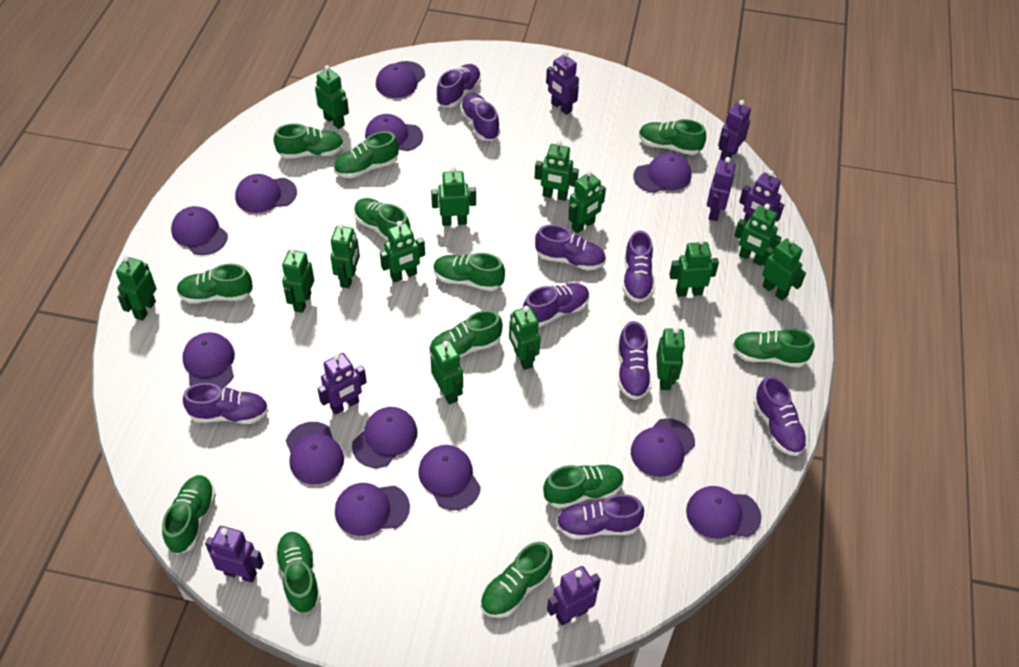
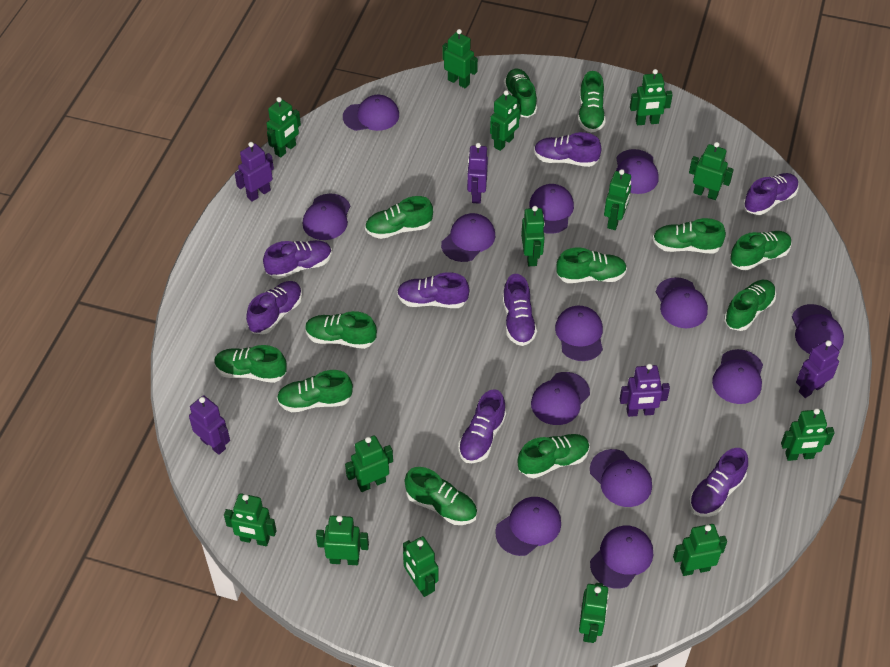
purple cap: [171,206,228,255] [183,332,235,387] [235,174,297,213] [286,422,344,484] [335,483,410,536] [352,407,418,468] [365,114,423,151] [376,61,425,98] [418,445,481,510] [631,418,695,477] [633,153,691,193] [686,486,762,539] = 12 -> [303,194,350,240] [343,95,399,131] [441,213,495,262] [495,497,561,556] [529,184,574,234] [531,372,590,425] [555,306,603,361] [590,449,652,507] [590,525,653,589] [616,149,659,194] [656,277,708,328] [712,349,763,404] [792,304,844,354] = 13
purple robot: [205,526,264,583] [317,353,367,415] [546,51,579,115] [547,566,601,626] [707,157,736,221] [718,100,751,160] [739,170,784,223] = 7 -> [189,395,230,455] [235,142,274,202] [467,143,488,204] [620,363,670,417] [796,340,839,398] = 5
purple shoe: [183,383,269,424] [436,64,481,107] [460,93,500,141] [523,283,590,327] [535,225,606,271] [556,494,644,540] [617,321,652,400] [623,230,654,303] [753,376,807,456] = 9 -> [246,281,302,334] [263,240,332,279] [397,272,469,308] [458,389,506,463] [502,274,537,346] [534,132,601,167] [689,448,748,517] [744,173,799,215] = 8

